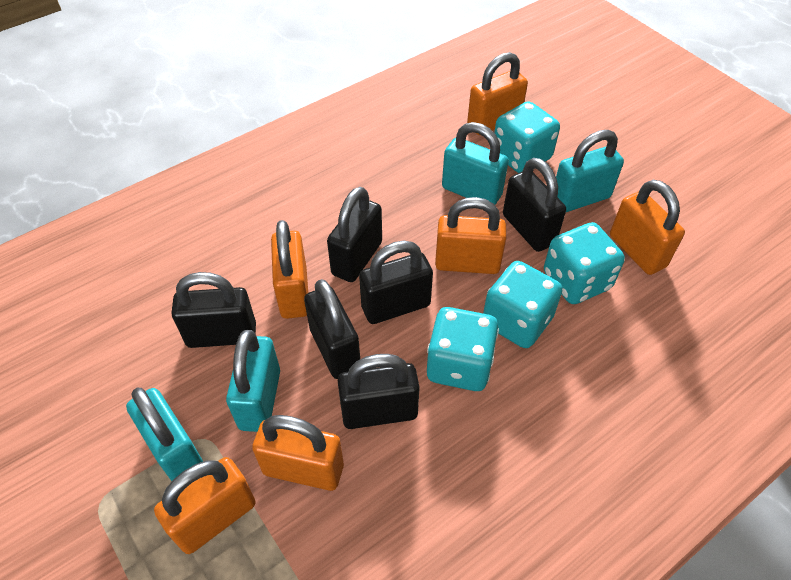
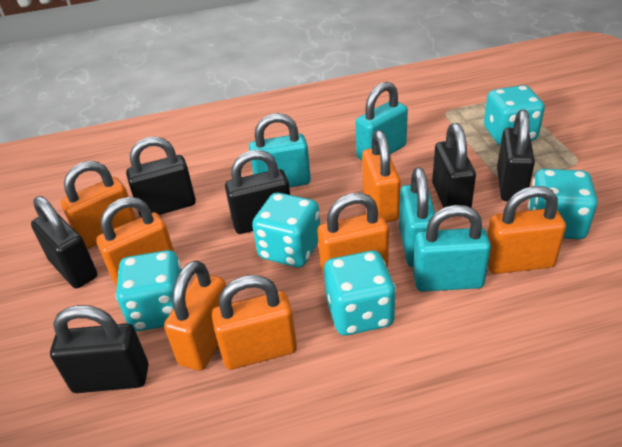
orange padlock: [154,457,256,554] [252,415,344,491] [271,220,308,319] [435,197,506,274] [467,52,528,135] [610,180,685,275] = 6 -> [61,161,136,249] [96,197,174,286] [164,260,226,371] [212,275,297,370] [317,193,389,274] [362,130,401,222] [487,186,566,274] = 7
turquoise dice: [427,307,499,391] [483,261,563,348] [494,101,560,173] [544,222,625,304] = 4 -> [116,250,181,331] [252,192,320,267] [324,250,396,335] [484,85,545,145] [528,169,598,239] = 5

